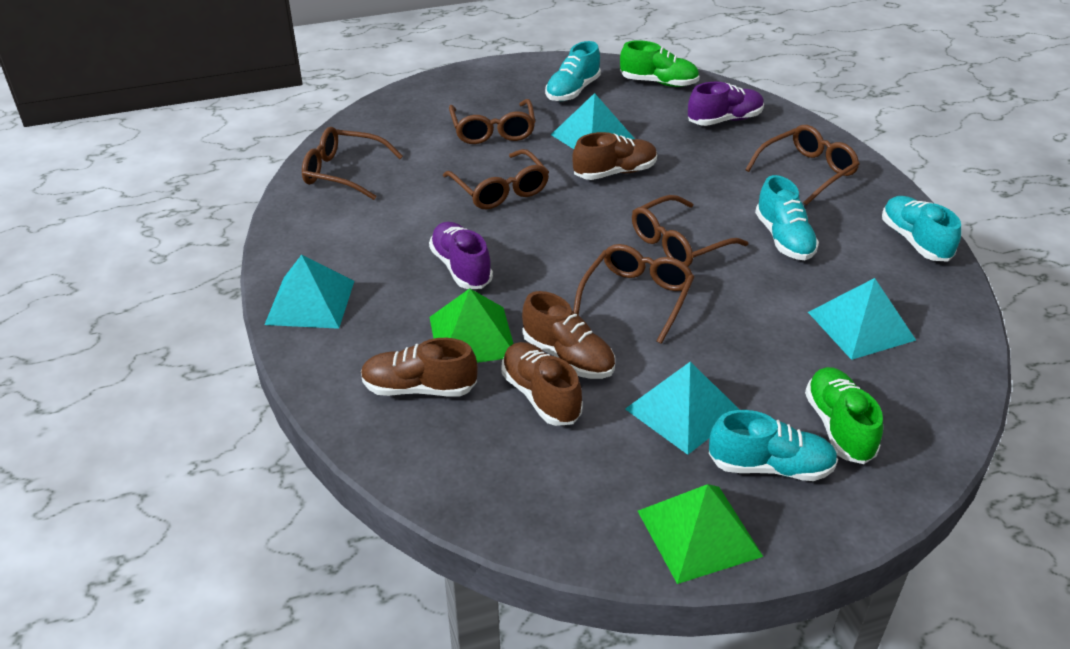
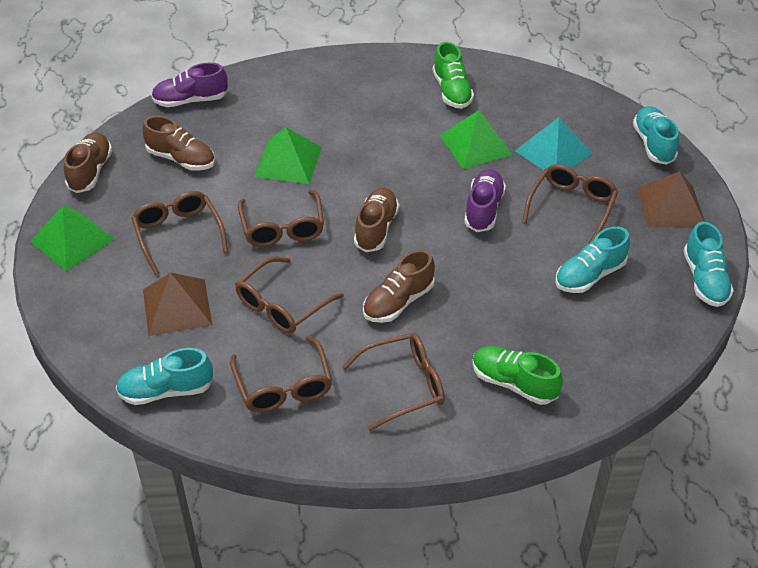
brown pyramid: none = 0 -> [143,272,212,336] [636,171,705,228] = 2
green pyramid: [430,288,513,363] [638,484,763,584] = 2 -> [30,205,114,271] [254,127,322,184] [440,110,513,169] = 3
turquoise pyramid: [265,255,354,329] [551,93,635,149] [625,362,740,455] [808,278,916,360] = 4 -> [515,117,593,170] = 1

